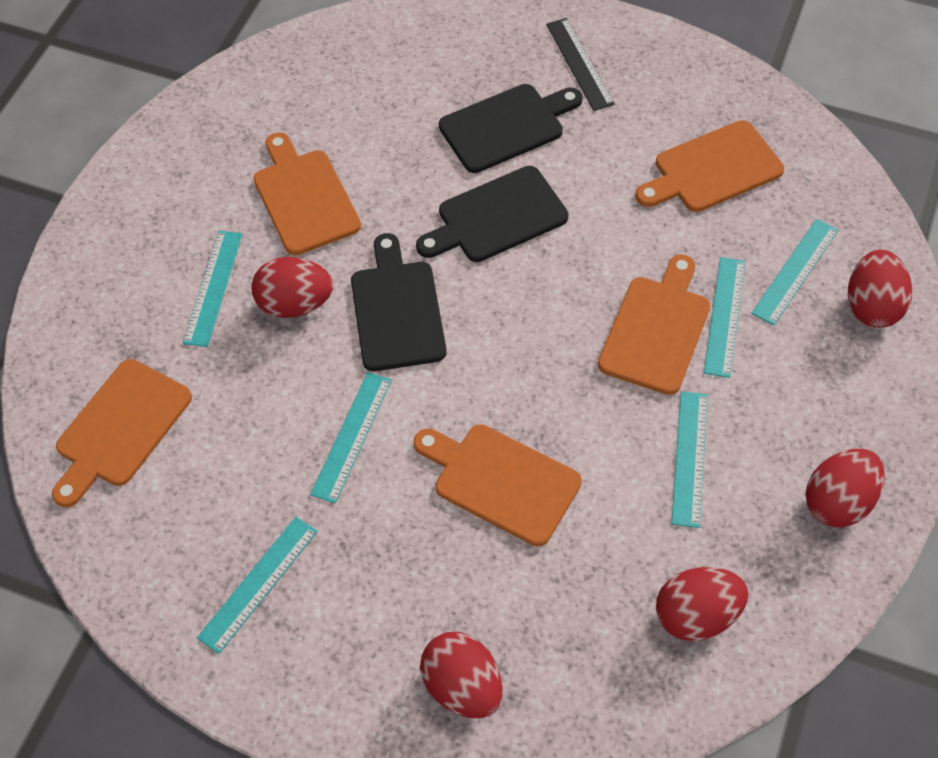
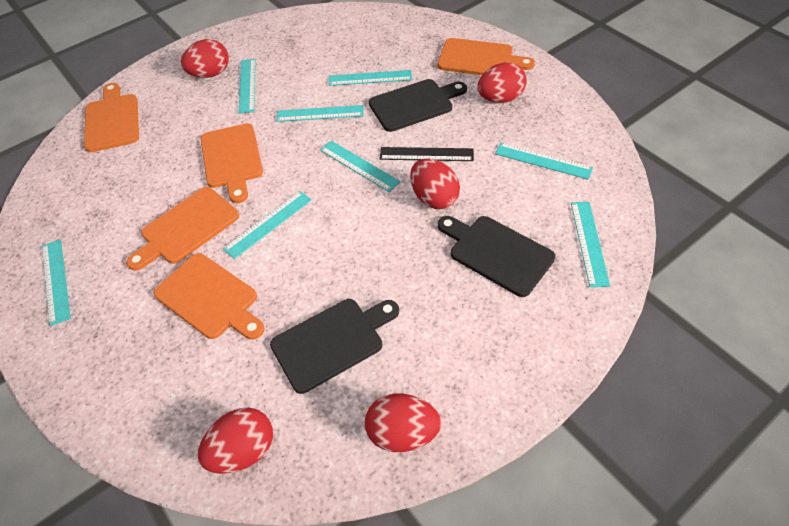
turquoise ruler: [183,231,243,347] [197,517,318,654] [310,372,392,503] [671,391,708,528] [704,257,746,378] [751,219,838,325] = 6 -> [42,240,71,326] [223,191,312,259] [239,59,256,114] [276,105,364,122] [320,141,400,192] [329,70,412,86] [495,142,593,180] [571,202,610,287] = 8

